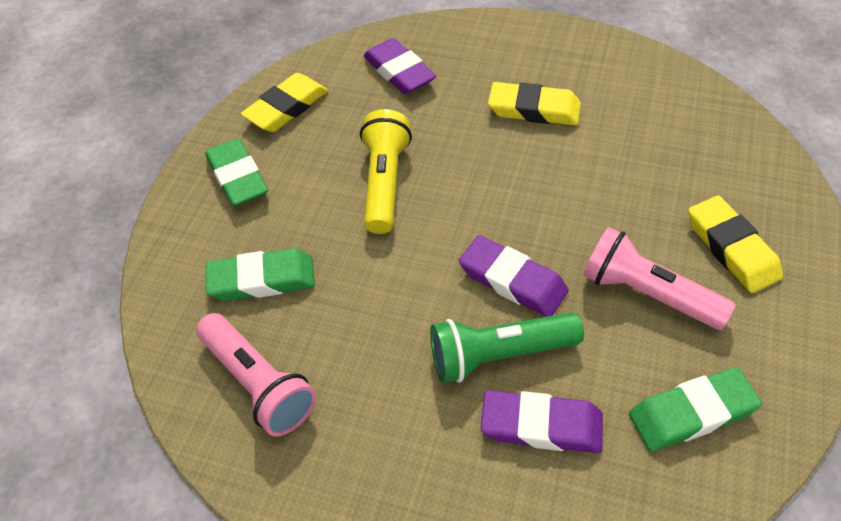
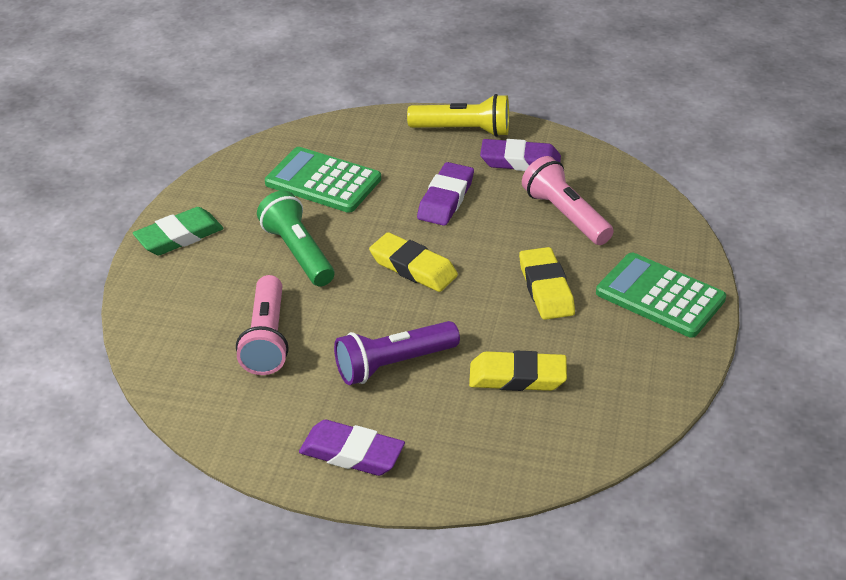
green calculator: none = 0 -> [265,147,381,213] [596,253,726,338] = 2
green eraser: [206,138,268,206] [206,248,315,301] [629,367,762,451] = 3 -> [133,207,224,255] = 1
purple flashlight: none = 0 -> [334,321,460,385] = 1

